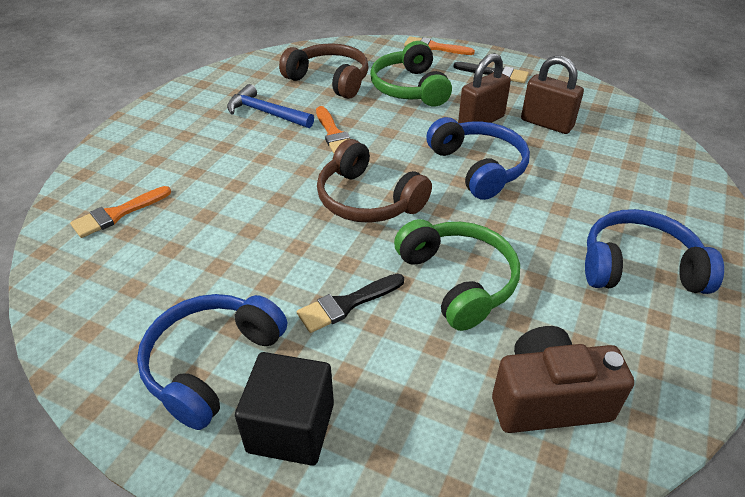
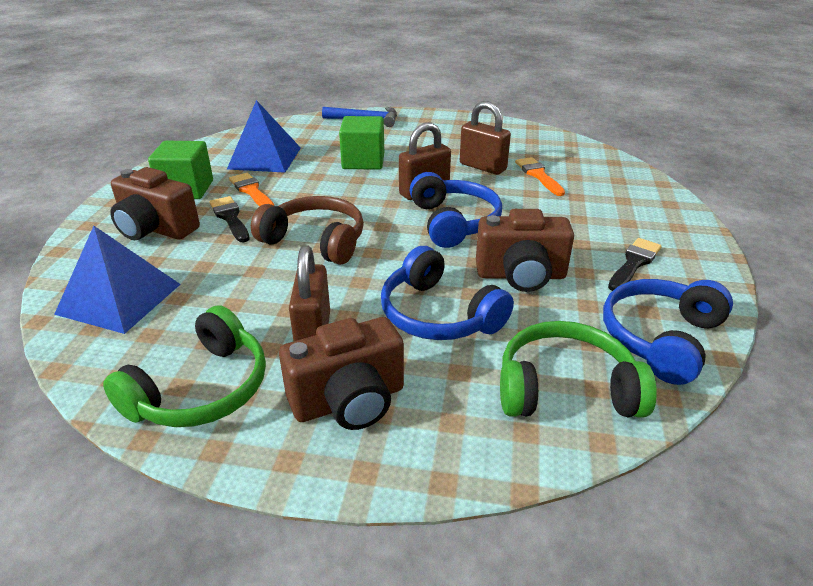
black cube: [235,352,334,466] = 1 -> none = 0
blue pyramid: none = 0 -> [54,226,181,334] [227,100,301,173] = 2
brown camera: [492,326,634,433] = 1 -> [110,167,200,240] [279,317,404,430] [476,209,574,292] = 3
brown headphones: [279,43,369,99] [317,139,432,223] = 2 -> [251,196,364,265] = 1
brown padlock: [458,53,511,123] [521,56,584,134] = 2 -> [289,245,330,341] [399,122,451,200] [460,101,511,175] = 3
green cube: none = 0 -> [148,141,213,199] [339,116,384,170] = 2
orange brush: [70,186,171,238] [316,106,350,153] [404,36,475,55] = 3 -> [229,173,275,206] [515,157,565,196] = 2

